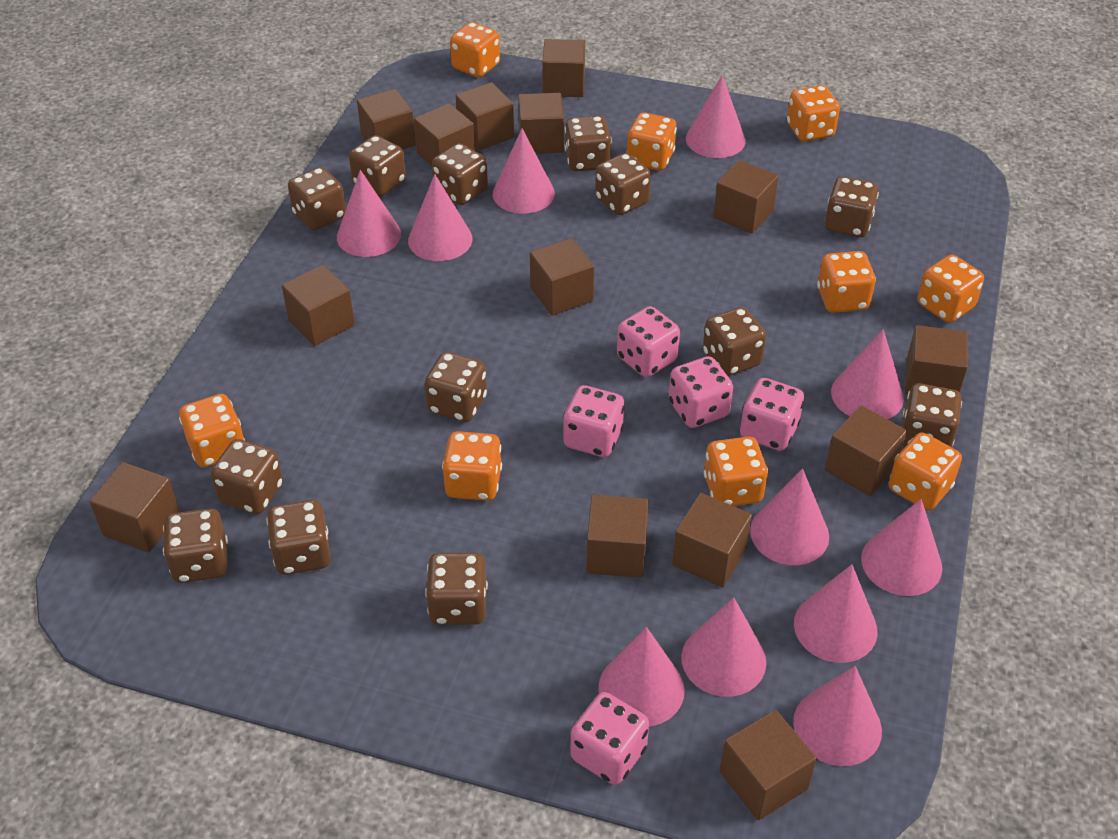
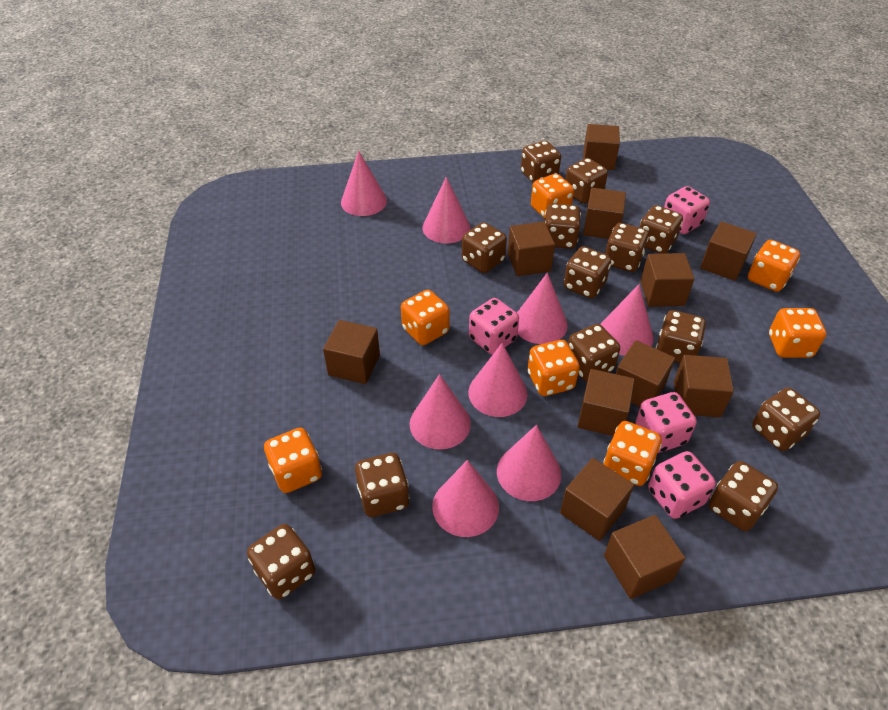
brown cube: [90,462,180,552] [282,265,355,346] [357,89,416,149] [414,103,475,166] [456,82,514,151] [518,93,564,154] [530,238,594,316] [542,39,585,97] [586,495,649,578] [672,493,752,588] [713,160,779,234] [719,710,817,820] [825,405,907,496] [905,325,968,396] = 14 -> [323,320,380,384] [508,221,555,276] [560,458,634,541] [578,369,634,436] [583,124,620,170] [583,188,626,239] [604,515,685,599] [616,340,675,407] [641,253,694,307] [674,355,734,418] [700,221,757,281] = 11
orange dice: [179,394,245,468] [442,431,502,501] [450,22,500,77] [626,112,677,171] [704,436,768,506] [787,85,840,141] [817,251,876,313] [889,432,962,510] [917,255,984,323] = 9 -> [264,428,322,493] [401,290,450,345] [528,340,580,396] [531,174,574,219] [603,421,662,486] [748,240,800,292] [769,308,826,358] = 7
pink cone: [337,170,401,257] [408,174,472,261] [493,128,555,214] [598,627,685,727] [681,597,766,697] [686,75,746,158] [750,469,829,565] [793,666,882,766] [794,564,878,663] [831,329,904,419] [861,499,942,596] = 11 -> [341,151,387,216] [410,374,471,450] [422,177,470,243] [432,460,499,537] [468,343,528,417] [497,425,561,501] [517,273,568,344] [600,284,653,356] = 8
pink dice: [563,385,625,457] [571,692,649,785] [617,306,680,377] [669,356,733,428] [740,378,804,451] = 5 -> [469,298,519,355] [635,392,697,453] [648,451,716,519] [664,186,710,234] = 4

